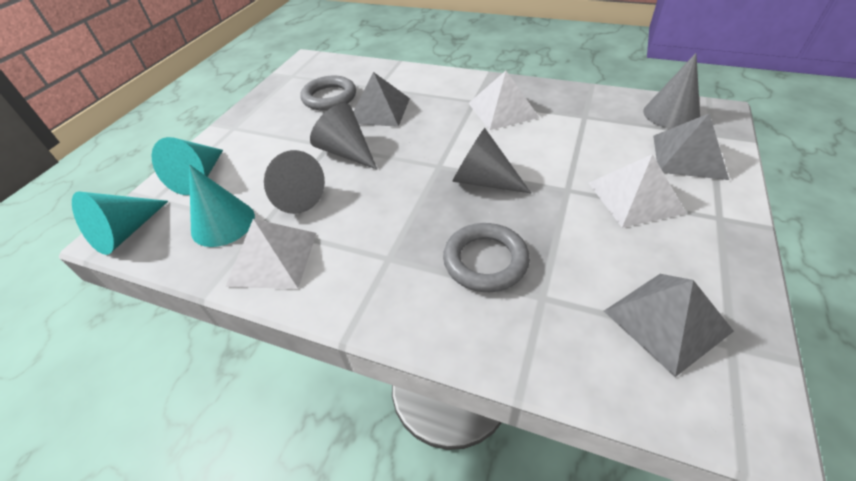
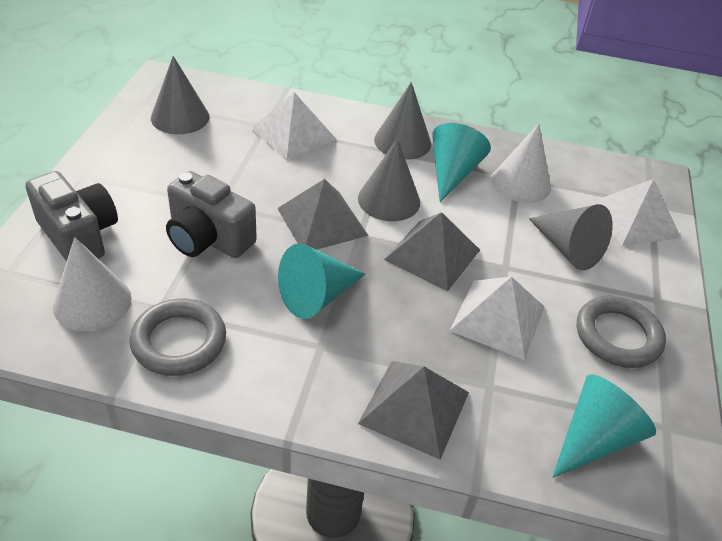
grey camera: none = 0 -> [25,171,118,262] [166,171,257,258] = 2
white cone: none = 0 -> [53,237,132,331] [492,123,551,203] = 2

